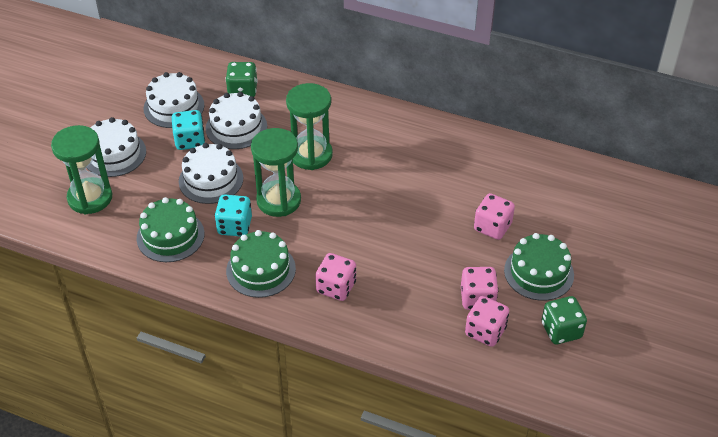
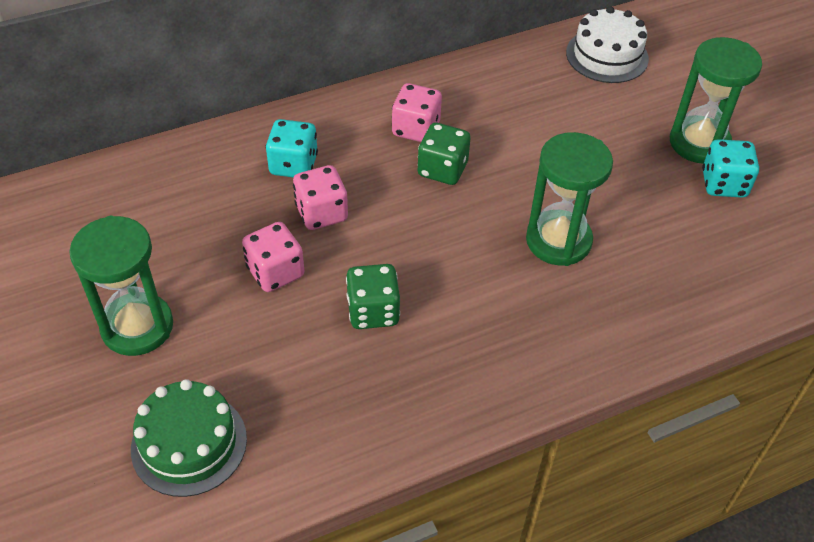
green cake: [137,197,205,262] [226,230,296,298] [504,233,574,301] = 3 -> [131,379,247,497] = 1
pink dice: [315,253,356,301] [461,267,499,310] [465,296,509,347] [474,193,515,240] = 4 -> [242,222,305,292] [293,165,348,230] [392,83,442,142] = 3
white cake: [86,117,146,177] [143,72,204,128] [179,143,243,204] [205,92,267,149] = 4 -> [566,6,649,83] = 1

